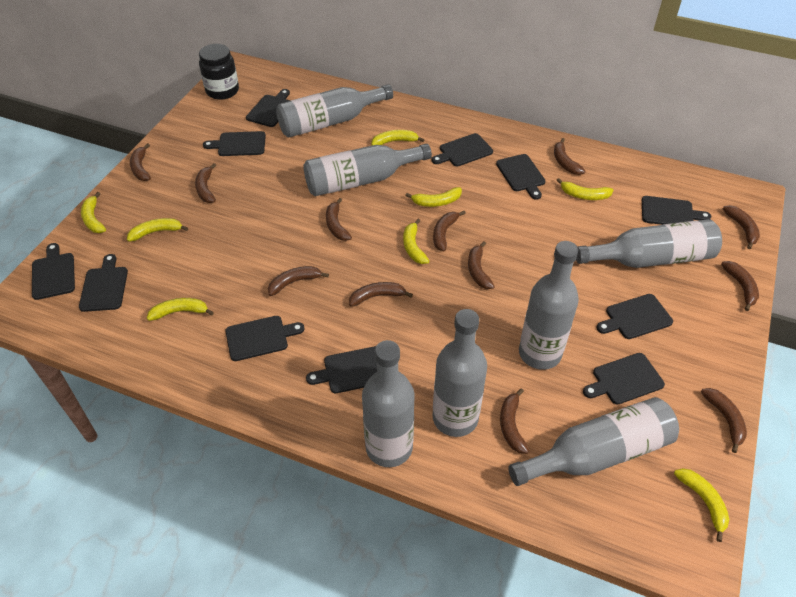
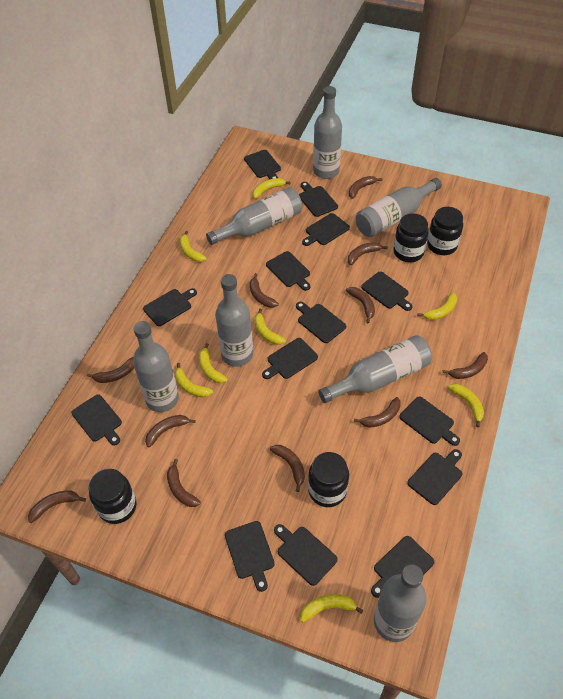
black cutting board: [32,243,75,300] [79,254,128,312] [203,131,266,156] [225,316,305,361] [246,89,290,127] [306,346,377,393] [432,133,493,166] [496,154,546,200] [583,353,665,405] [597,294,673,339] [642,196,711,225] = 11 -> [71,394,122,446] [143,288,197,326] [225,521,275,592] [244,150,281,179] [262,338,318,379] [266,251,310,291] [274,524,338,586] [296,302,346,343] [299,182,338,217] [302,213,350,246] [361,272,413,311] [371,536,434,598] [399,397,460,446] [407,449,462,505] = 14
black jar: [199,44,239,100] = 1 -> [89,469,137,524] [308,452,349,507] [394,213,429,262] [427,207,463,255] = 4
brown banana: [130,143,151,181] [195,163,216,203] [268,266,329,296] [326,198,352,241] [349,282,413,307] [433,211,466,251] [468,241,495,289] [500,388,529,454] [554,138,586,175] [701,388,747,453] [721,261,759,311] [723,205,760,249] = 12 -> [28,490,86,523] [87,357,134,383] [145,415,196,447] [167,459,201,507] [250,273,279,308] [270,445,305,492] [346,287,375,324] [348,242,388,265] [349,176,382,199] [354,397,401,428] [442,352,488,379] = 11

